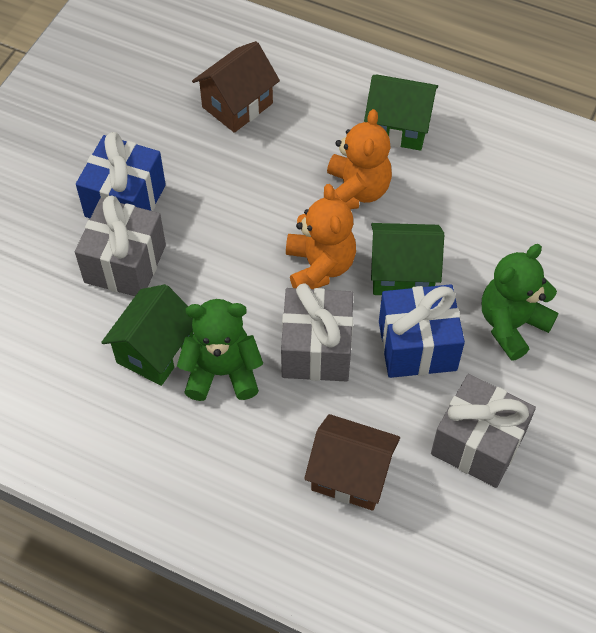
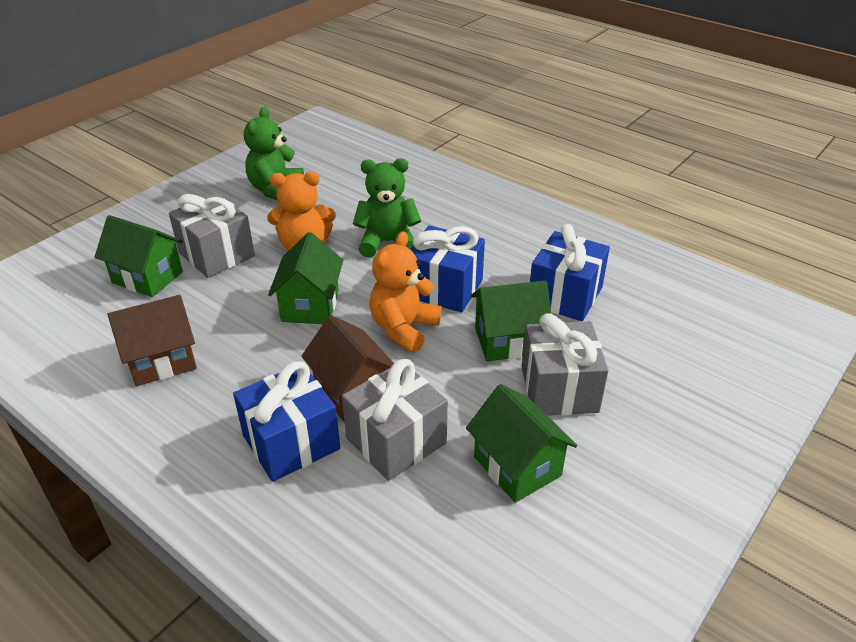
blue gift: [76,132,166,218] [379,284,465,378] = 2 -> [233,361,340,482] [410,225,485,312] [530,224,610,321] = 3
green house: [101,284,194,386] [364,75,438,151] [371,223,444,295] = 3 -> [95,215,183,297] [268,232,343,324] [466,384,577,503] [471,280,551,361] = 4

